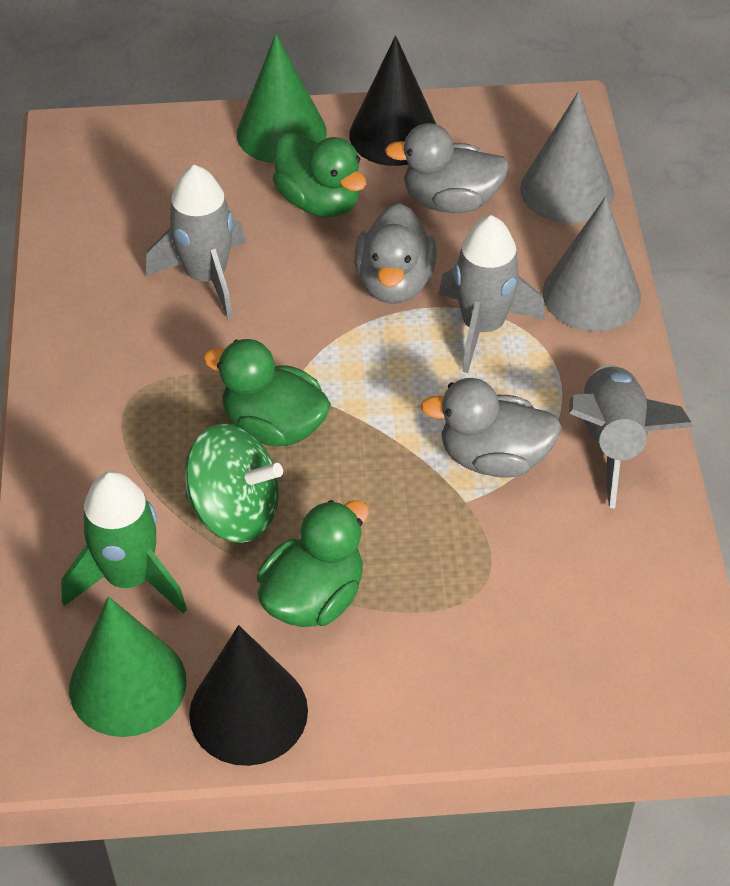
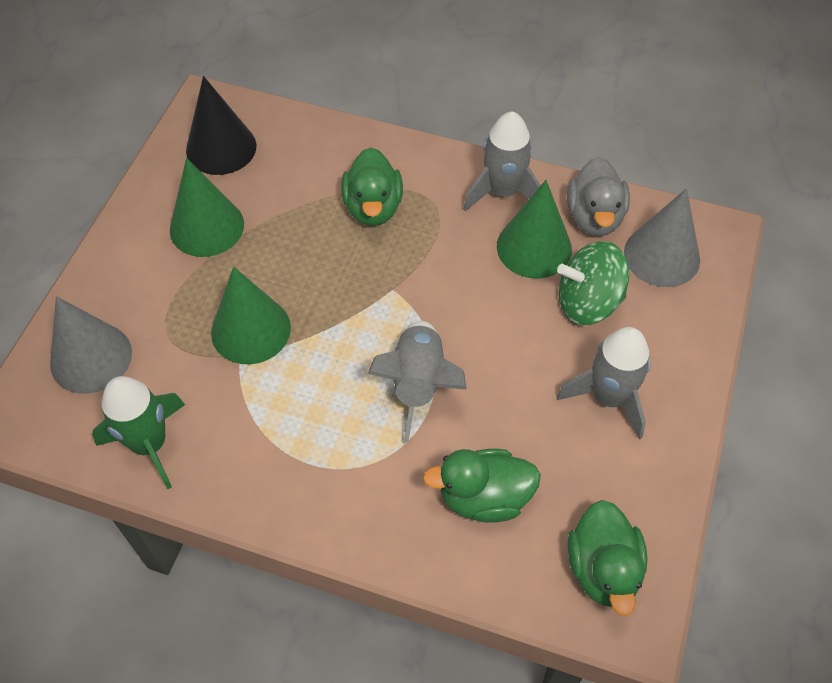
black cone: [189,625,308,766] [349,35,437,166] = 2 -> [186,76,256,175] = 1
green cone: [69,596,187,737] [237,34,327,163] = 2 -> [170,158,244,257] [211,267,291,364] [497,180,572,279] = 3
grey duck: [354,203,436,304] [385,123,509,213] [421,378,562,478] = 3 -> [567,157,630,236] = 1

